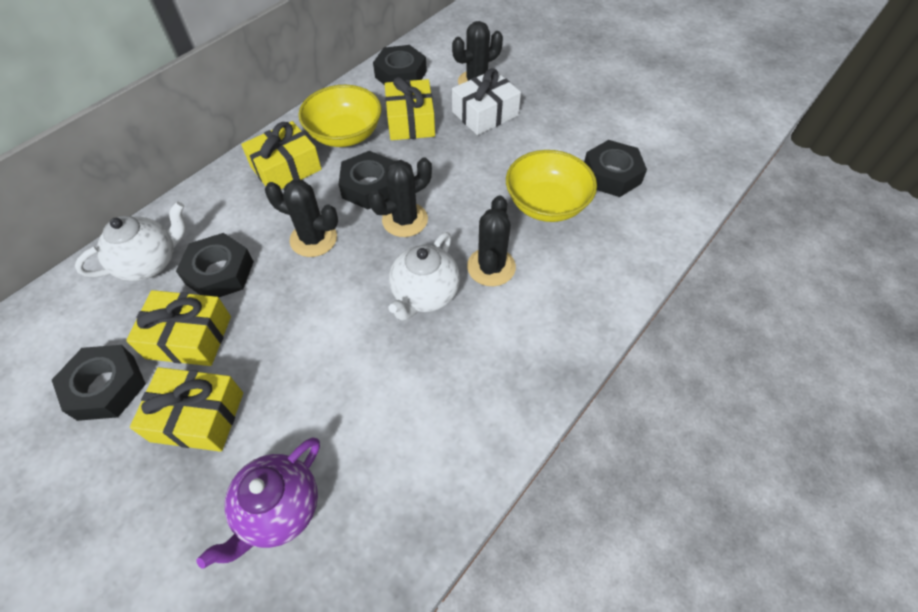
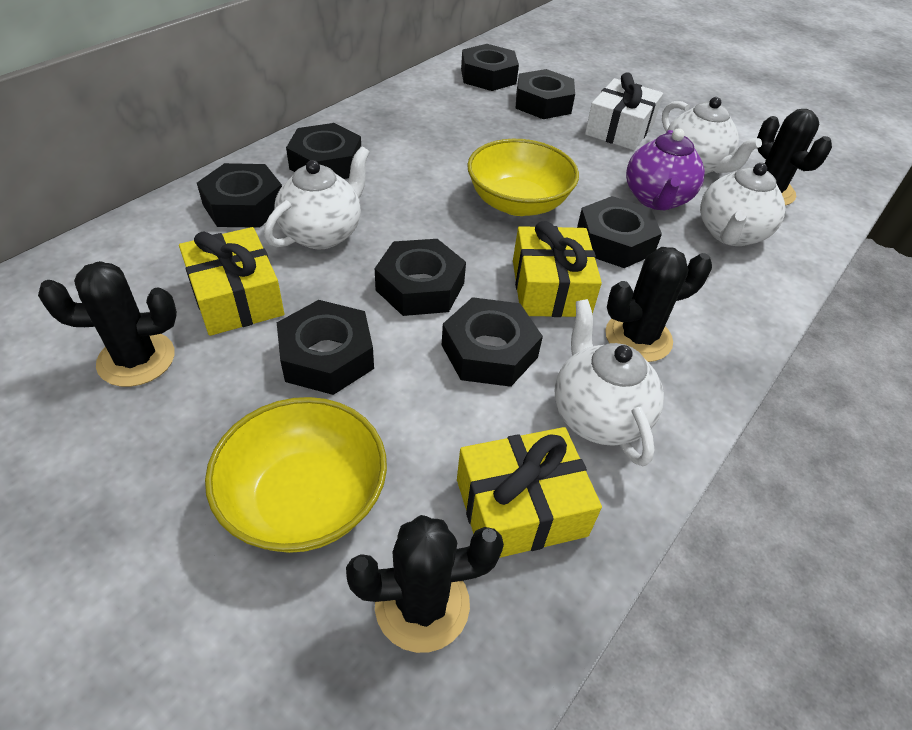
black nut: [52,345,146,421] [176,233,254,297] [339,151,394,209] [373,45,427,85] [584,140,647,197] = 5 -> [197,163,282,228] [277,300,374,395] [286,123,361,179] [375,239,466,316] [442,297,543,387] [461,44,519,91] [516,69,575,119] [577,196,662,268] = 8
white teapot: [75,201,186,281] [388,232,460,321] = 2 -> [264,146,370,249] [555,299,664,466] [662,97,762,174] [700,163,785,246] = 4
yellow gift: [126,290,231,366] [130,367,243,452] [241,121,322,189] [385,77,435,140] = 4 -> [179,227,284,336] [457,427,602,558] [513,221,602,317] = 3

